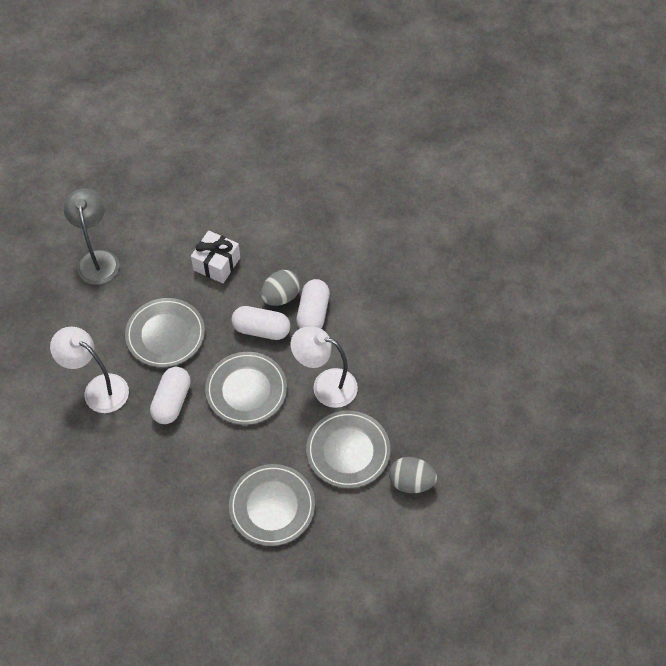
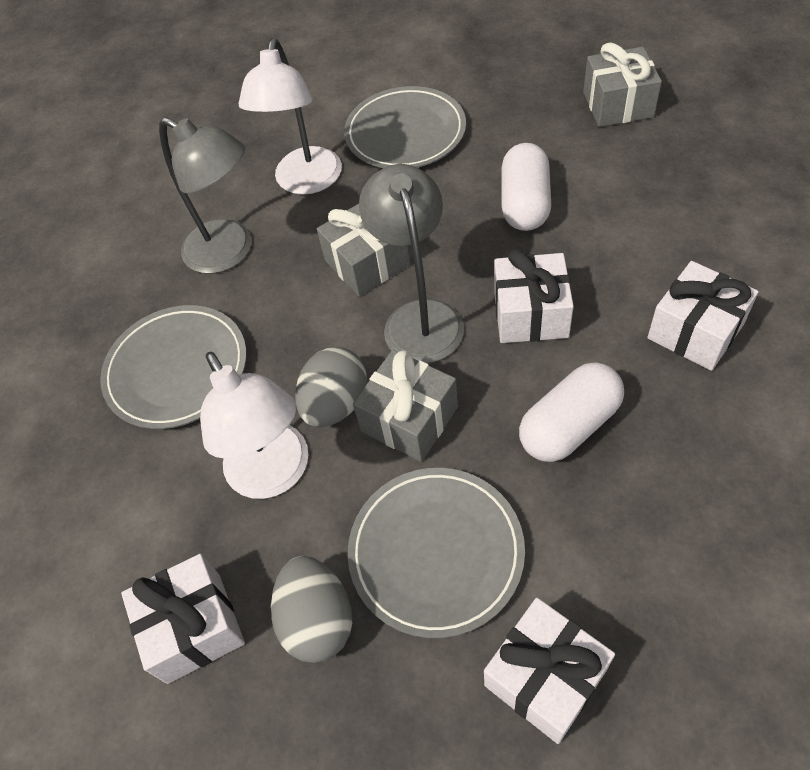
grey gift: none = 0 -> [317,204,410,296] [353,350,458,462] [583,42,662,127] = 3
grey lamp: [64,189,119,285] = 1 -> [159,117,251,274] [359,164,464,363] = 2
grey plate: [125,298,205,367] [205,352,287,425] [229,464,315,546] [306,411,390,488] = 4 -> [100,305,247,429] [344,86,466,168] [348,468,525,638] = 3
white capsule: [150,367,191,424] [231,306,290,340] [296,279,330,328] = 3 -> [501,143,551,231] [519,362,624,462] = 2
white gift: [191,230,240,283] = 1 -> [121,554,245,684] [484,598,615,744] [494,249,574,343] [647,261,759,371] = 4

